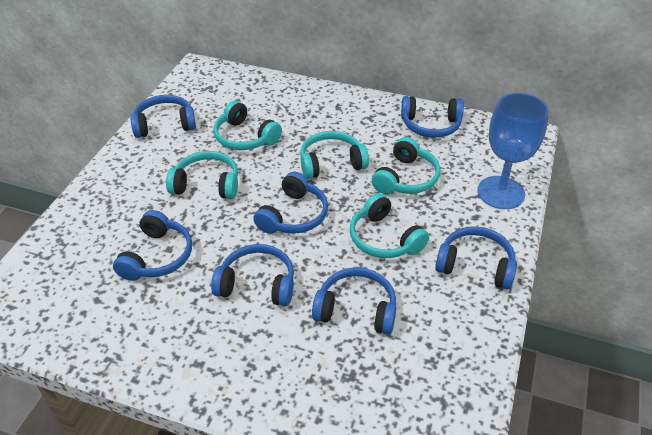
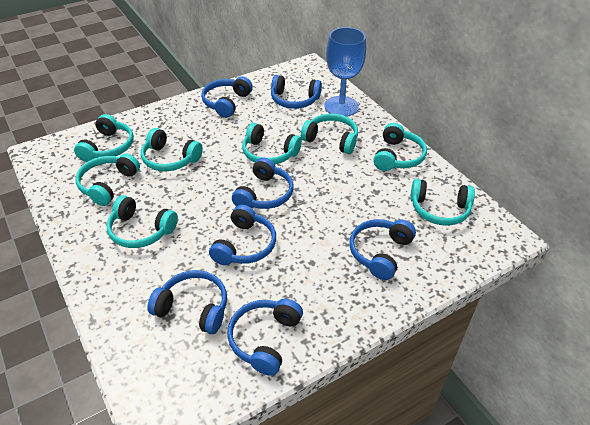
turquoise headphones: [166,151,238,199] [213,101,282,150] [300,131,369,179] [350,193,429,258] [372,137,440,194] = 5 -> [74,114,134,162] [76,154,140,206] [107,195,178,248] [141,128,203,171] [242,123,302,165] [301,114,358,154] [374,123,427,171] [410,179,475,226] = 8

